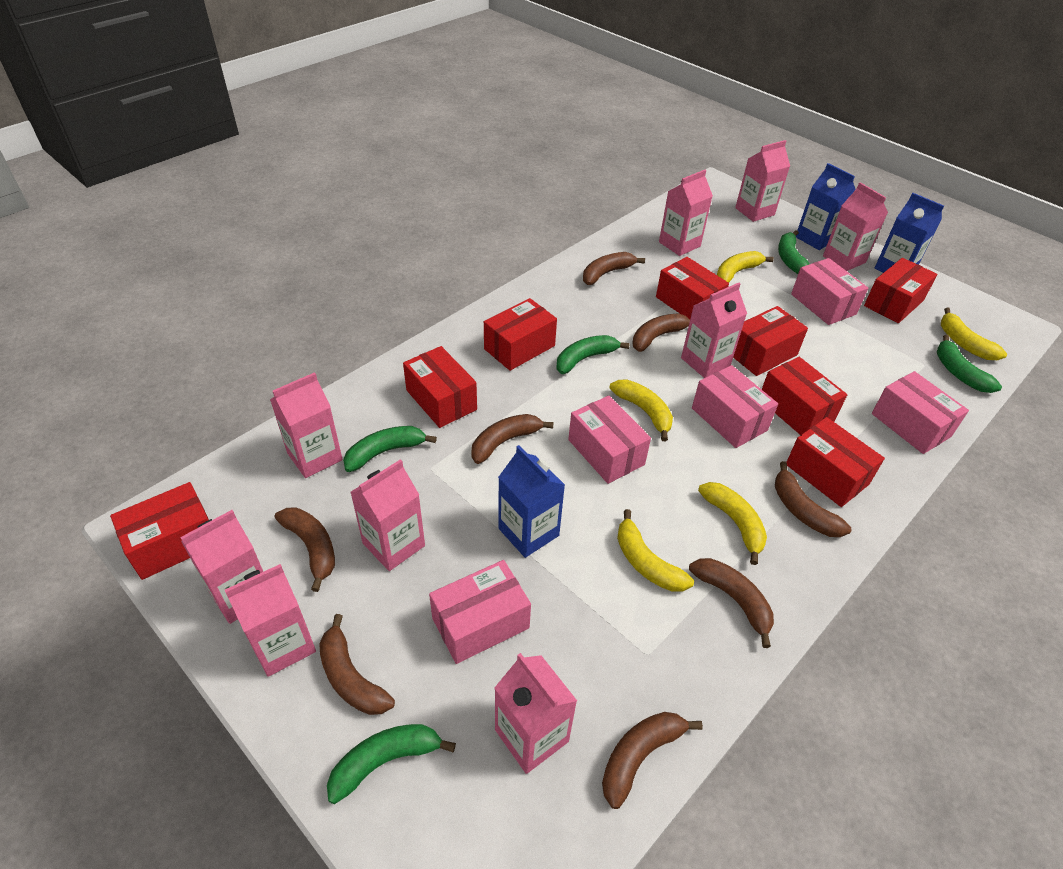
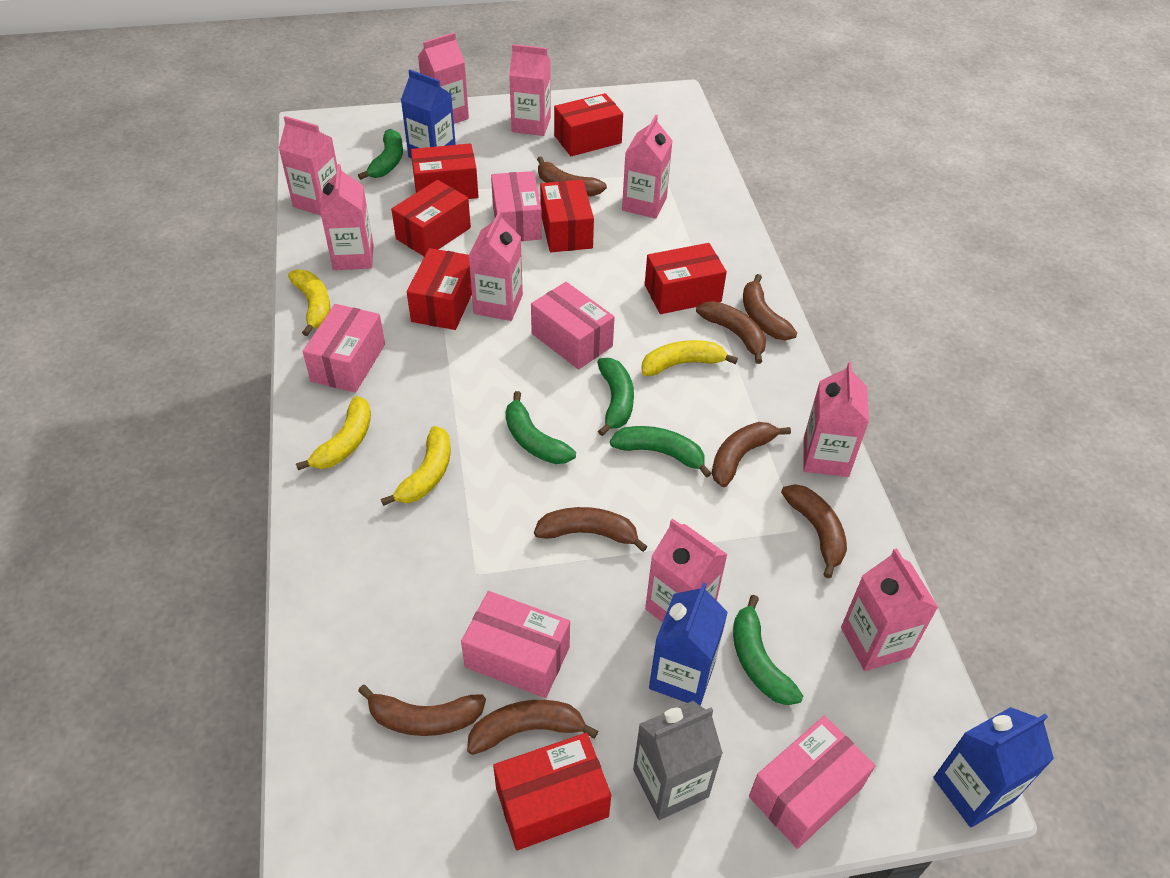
grey carton: none = 0 -> [633,701,723,820] = 1
red box: [110,482,209,580] [403,346,477,428] [484,298,557,371] [656,257,729,319] [733,306,808,376] [762,357,847,435] [786,417,885,507] [864,258,937,323] = 8 -> [391,180,471,257] [407,248,472,330] [411,143,478,199] [493,733,611,851] [540,180,594,252] [554,93,623,156] [645,243,727,314] = 7
yellow banana: [609,380,673,442] [617,509,694,592] [698,482,767,565] [717,251,774,283] [941,307,1007,360] = 5 -> [288,270,330,336] [296,396,371,470] [381,426,451,506] [642,340,738,376] = 4

